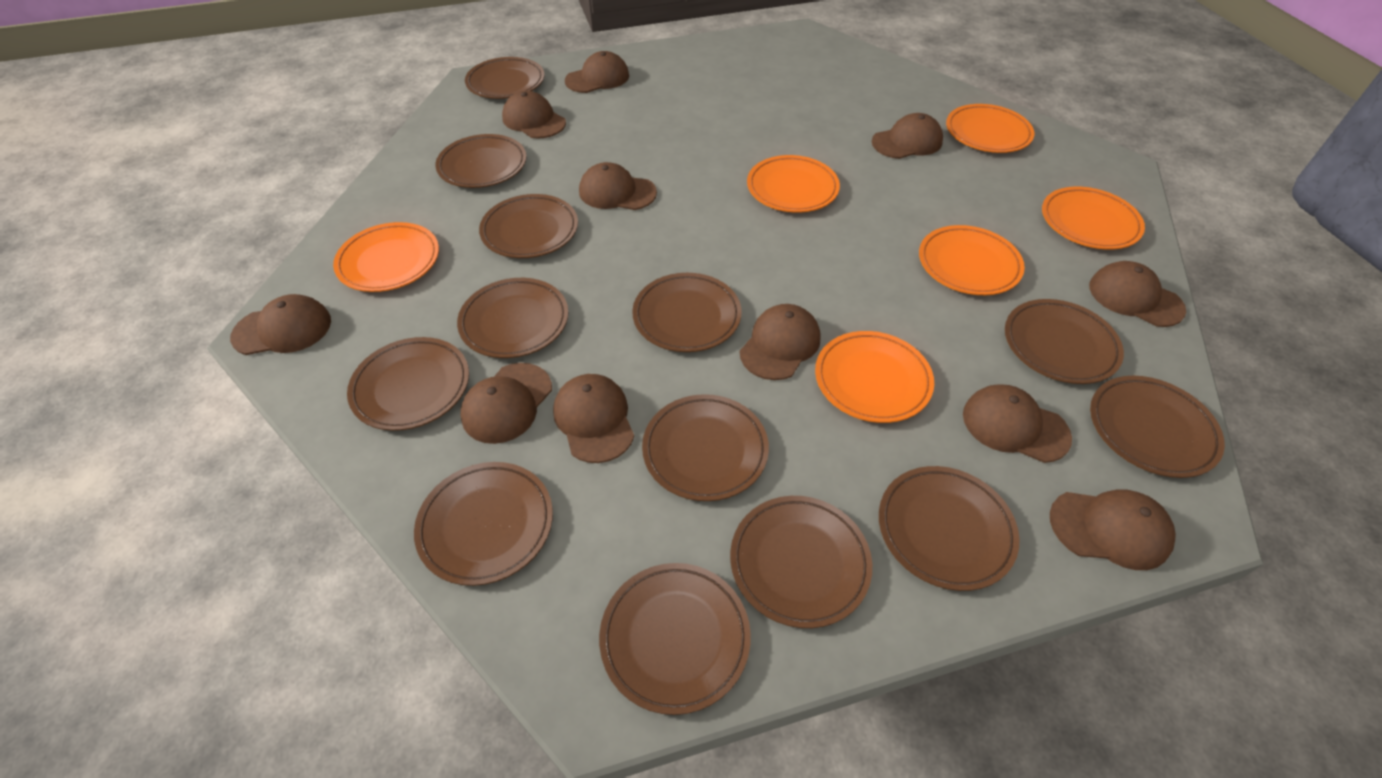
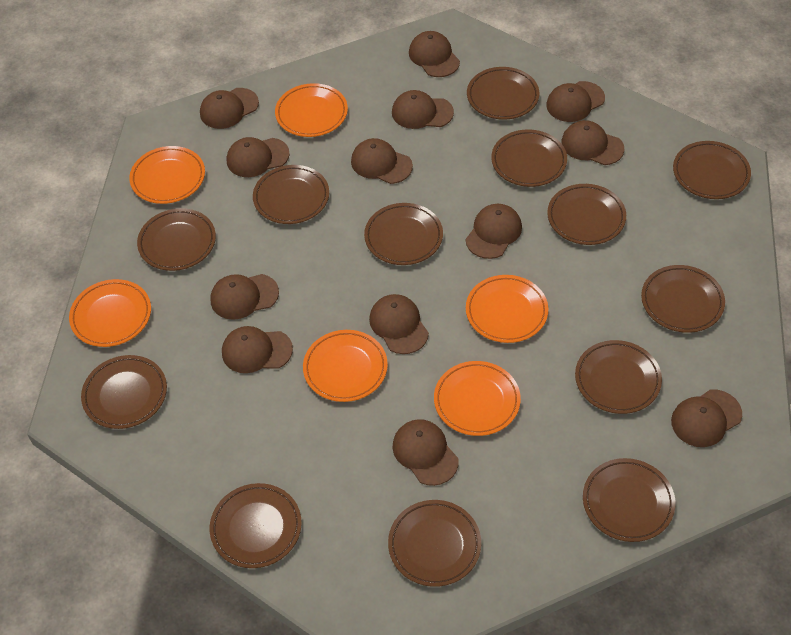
brown cap: [230,294,331,355] [461,363,552,444] [502,91,566,139] [553,374,634,463] [565,51,629,93] [579,162,657,210] [740,304,821,380] [872,113,943,159] [963,384,1072,463] [1050,489,1176,570] [1089,261,1186,327] = 11 -> [200,88,259,129] [210,274,279,320] [222,326,293,373] [227,137,290,177] [351,138,413,184] [369,294,429,354] [392,90,454,129] [392,419,459,486] [409,31,460,77] [466,204,522,259] [546,81,605,122] [561,120,624,165] [671,389,742,447] = 13

